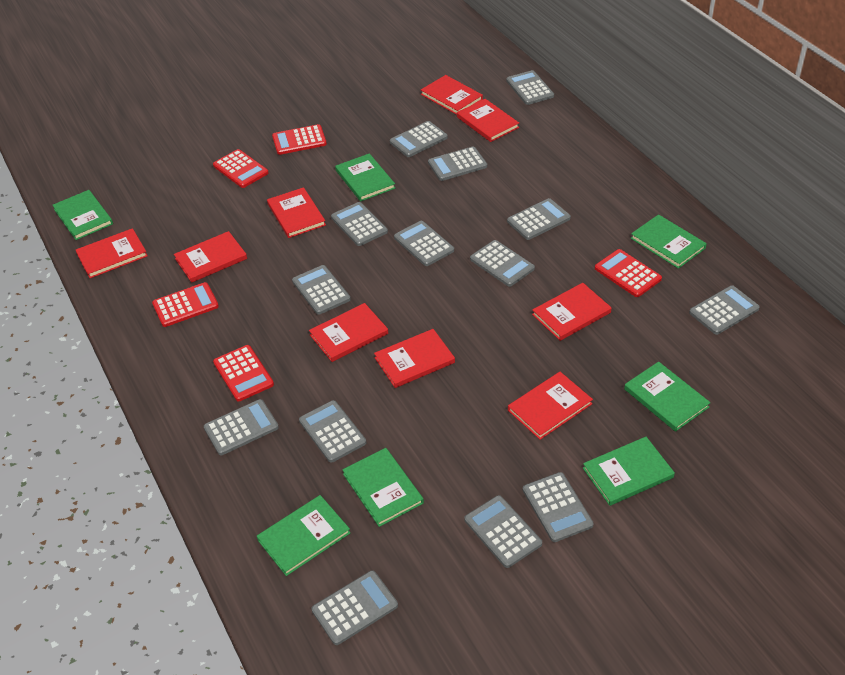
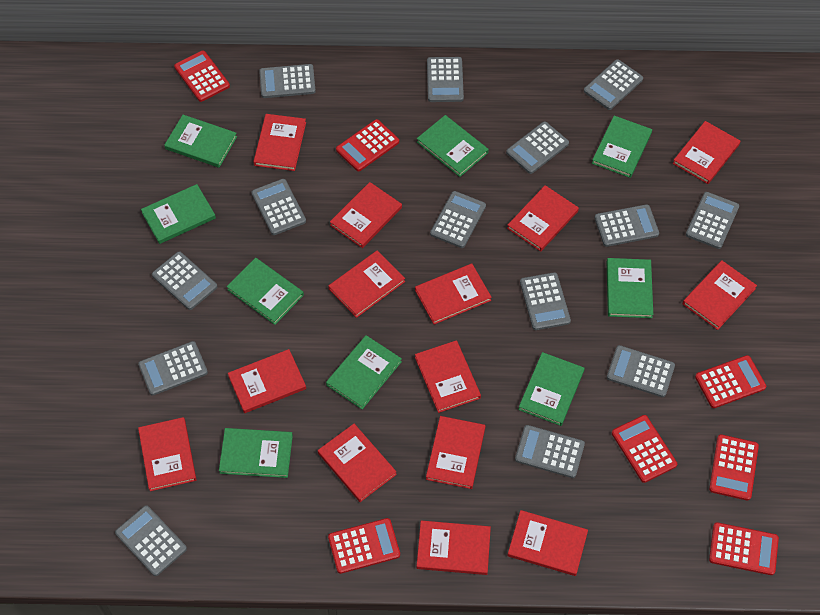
green book: [52,190,113,240] [257,495,350,576] [335,153,395,201] [342,448,424,527] [583,437,675,506] [624,362,711,432] [631,214,707,269] = 7 -> [141,184,216,244] [164,115,237,168] [219,428,293,478] [227,258,304,325] [326,335,402,409] [417,115,489,177] [518,352,585,426] [592,116,652,178] [607,258,653,318] = 9
red book: [76,228,148,278] [174,231,247,283] [267,187,326,238] [309,303,388,362] [374,329,455,388] [421,75,483,115] [457,99,519,142] [508,372,593,440] [532,283,612,341] = 9 -> [138,417,197,491] [228,349,306,413] [253,114,306,171] [318,424,397,502] [328,250,405,318] [330,182,402,248] [415,263,492,325] [415,340,481,413] [417,520,491,575] [426,416,485,489] [507,185,579,251] [507,510,588,576] [673,121,741,184] [682,260,757,330] = 14
red calculator: [152,282,219,327] [213,149,269,188] [213,345,274,402] [272,124,327,155] [595,249,662,297] = 5 -> [174,50,230,102] [328,518,400,574] [336,119,399,171] [612,415,677,483] [695,355,766,408] [709,434,759,501] [709,522,779,575] = 7

